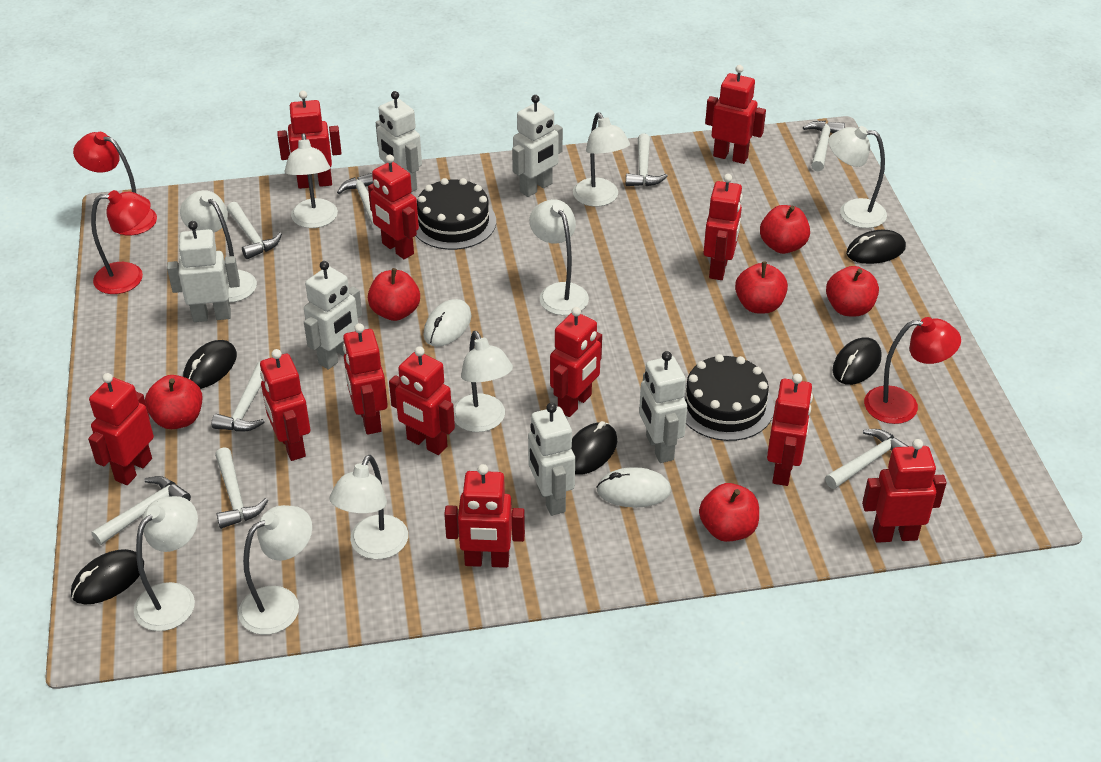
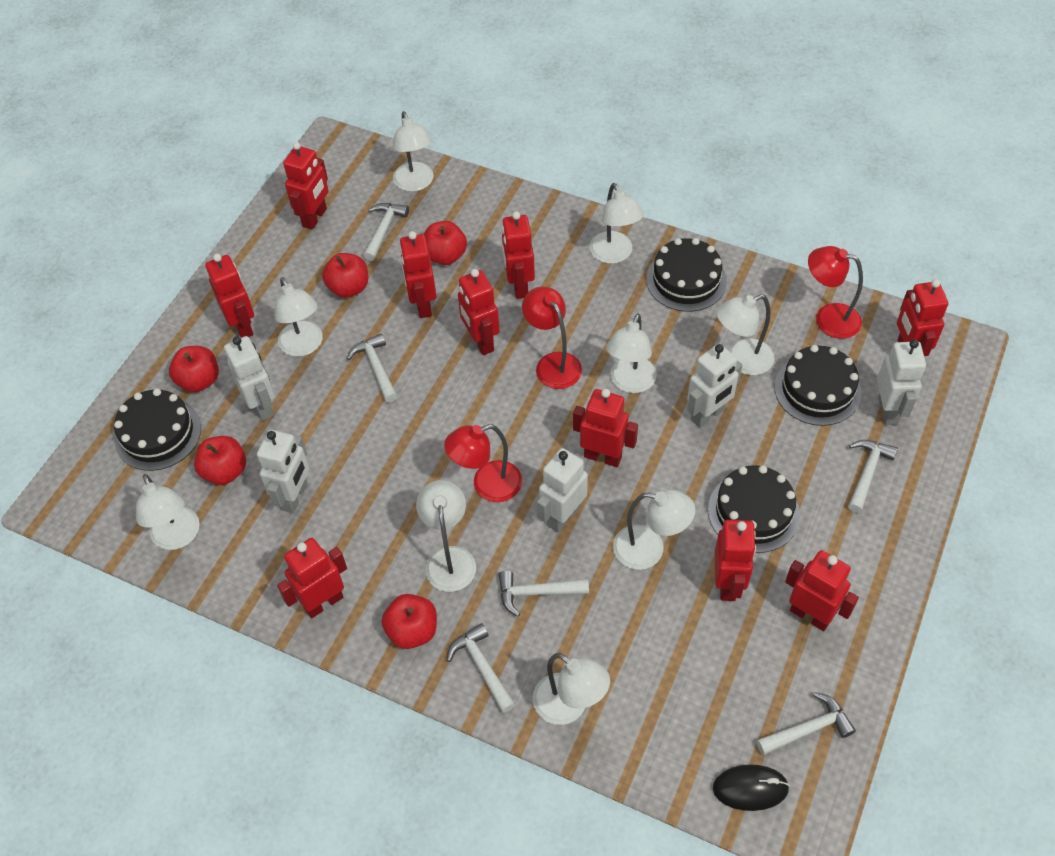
black cake: [416,178,496,250] [684,354,774,441] = 2 -> [114,388,201,471] [646,238,727,312] [708,465,800,553] [775,345,861,426] = 4
black mouse: [71,549,144,604] [183,340,237,389] [571,421,617,475] [832,337,881,385] [846,229,906,264] = 5 -> [713,764,790,811] = 1
red apple: [145,375,203,429] [368,268,420,321] [699,483,759,542] [735,261,788,314] [760,205,810,254] [826,266,879,317] = 6 -> [169,346,219,392] [194,436,246,485] [322,253,368,298] [382,594,437,649] [424,221,467,265] = 5
red robot: [88,373,154,485] [260,349,310,461] [277,91,342,189] [343,323,388,435] [368,154,419,259] [389,346,455,455] [444,464,525,568] [550,307,602,417] [703,174,743,280] [705,65,766,164] [767,374,813,486] [862,439,947,543] = 12 -> [205,254,254,338] [277,538,347,618] [283,142,329,230] [399,231,437,318] [458,269,500,355] [502,211,535,299] [573,389,638,467] [715,520,756,601] [785,550,859,631] [897,279,948,356] = 10
white hammer: [92,476,191,545] [212,361,265,432] [215,447,268,529] [227,202,282,259] [337,173,380,230] [626,134,668,186] [803,121,845,171] [825,429,909,489] = 8 -> [347,333,397,403] [363,203,409,261] [447,623,516,713] [499,571,589,617] [756,692,856,755] [848,440,898,513] = 6
white mouse: [423,299,471,347] [596,467,671,508] = 2 -> none = 0
white robot: [167,221,240,322] [304,261,362,370] [376,91,422,192] [512,95,563,197] [528,403,575,516] [639,351,687,463] = 6 -> [224,336,275,421] [257,430,310,513] [537,448,588,533] [687,344,742,428] [877,339,926,425] = 5

